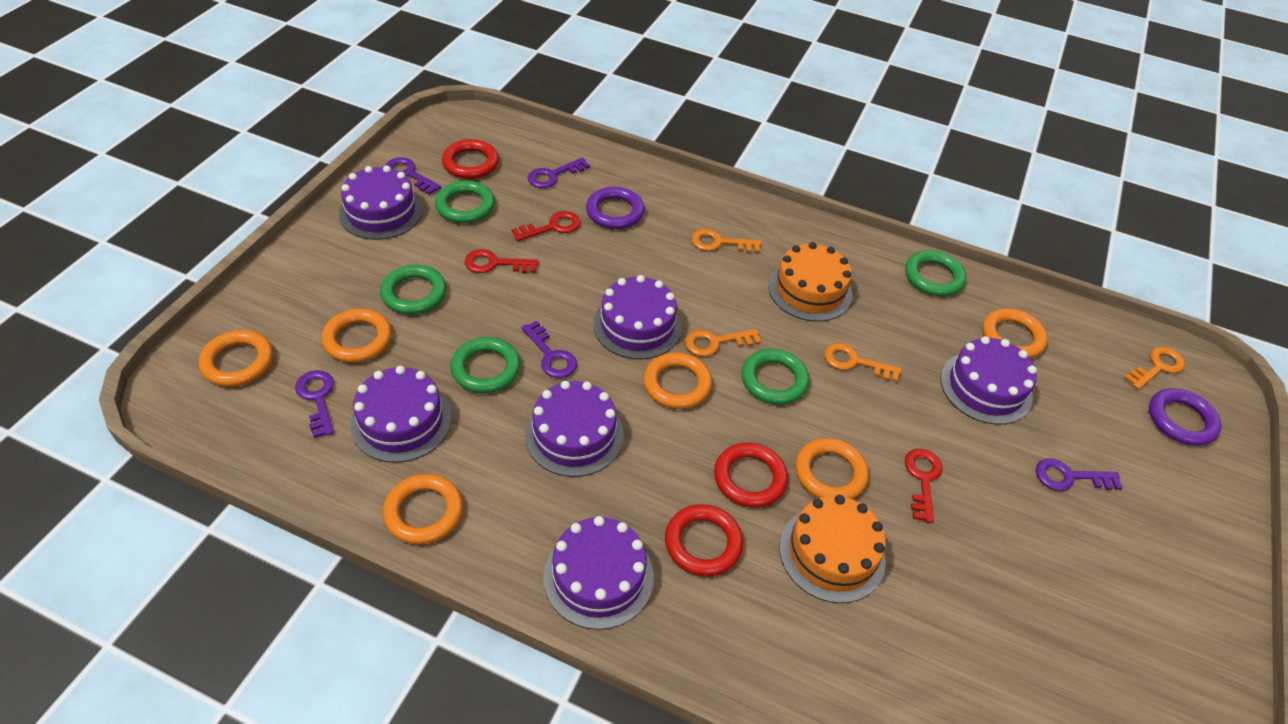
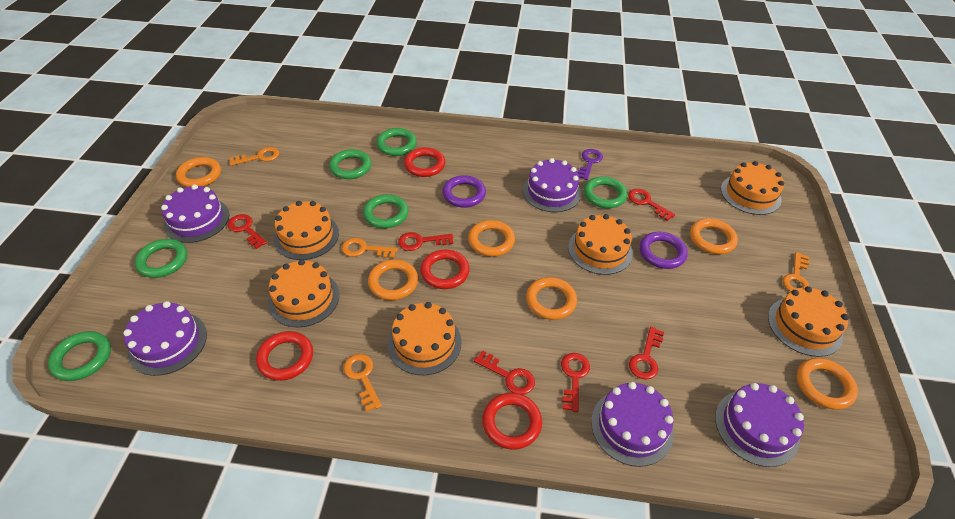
green ring: [380,265,446,315] [435,181,495,223] [450,337,520,393] [742,349,809,405] [905,250,966,296] = 5 -> [48,331,111,381] [135,239,187,278] [329,149,372,179] [363,194,409,228] [376,128,417,156] [584,176,627,208] = 6
orange cake: [768,242,852,322] [779,495,886,603] = 2 -> [268,259,339,327] [274,201,339,260] [388,302,462,375] [568,214,633,275] [721,161,784,215] [768,286,849,357] = 6
purple cake: [339,166,423,240] [350,366,452,463] [525,381,624,477] [543,516,654,630] [593,275,682,359] [940,336,1037,425] = 6 -> [123,301,207,376] [161,184,229,243] [523,158,581,212] [591,382,674,467] [715,383,804,467] = 5
purple key: [295,370,334,438] [385,157,441,195] [521,321,577,378] [528,158,590,188] [1036,458,1123,491] = 5 -> [578,149,603,180] = 1
red key: [465,249,538,273] [512,211,580,241] [904,449,943,523] = 3 -> [227,214,267,249] [398,232,453,251] [474,350,535,395] [561,353,590,412] [628,189,675,221] [629,327,664,380] = 6
red ring: [442,139,499,179] [665,504,743,577] [714,442,788,508] = 3 -> [256,331,313,381] [404,147,445,177] [420,250,470,289] [482,393,542,450] = 4

